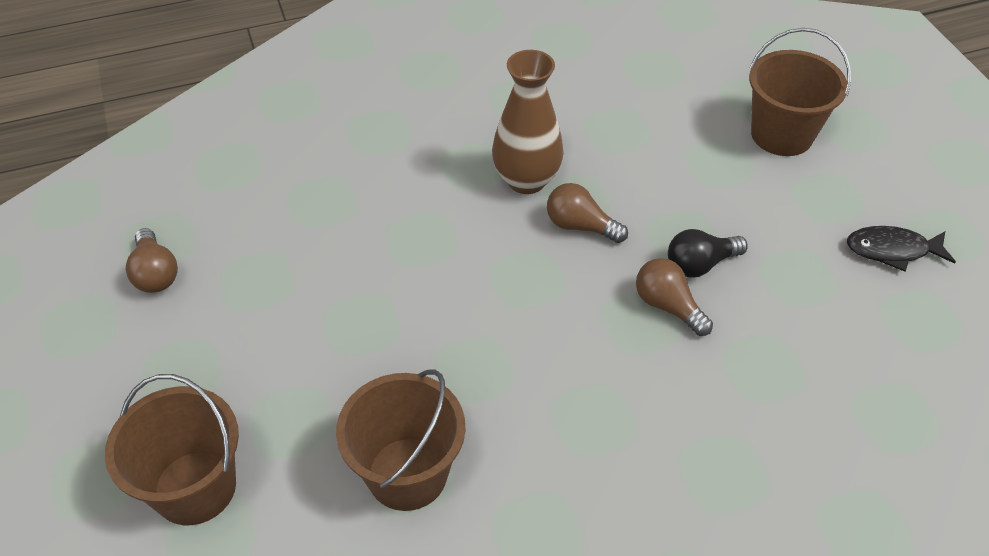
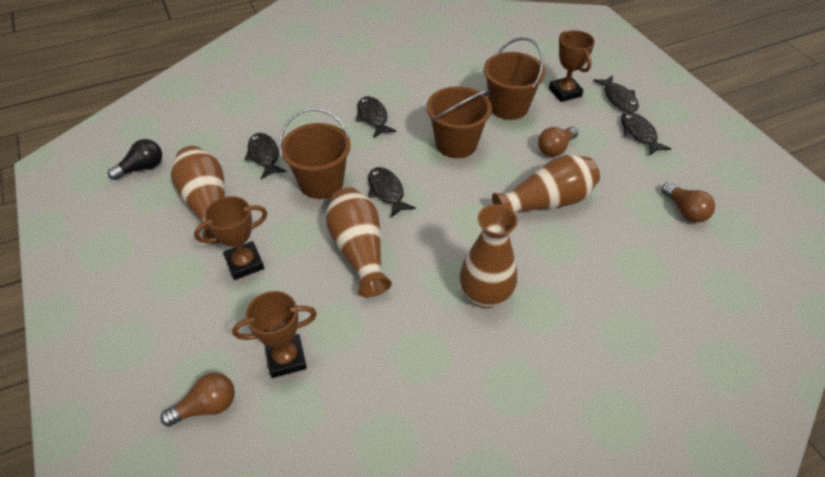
black fish: [847,226,956,272] = 1 -> [244,133,286,179] [356,96,396,138] [368,167,416,218] [593,75,639,112] [621,112,671,155] = 5
brown trophy: none = 0 -> [194,196,267,280] [232,291,317,378] [549,30,595,102] = 3
brown vase: [492,50,563,194] = 1 -> [171,146,225,244] [326,187,392,297] [460,205,518,308] [492,154,600,213] = 4

